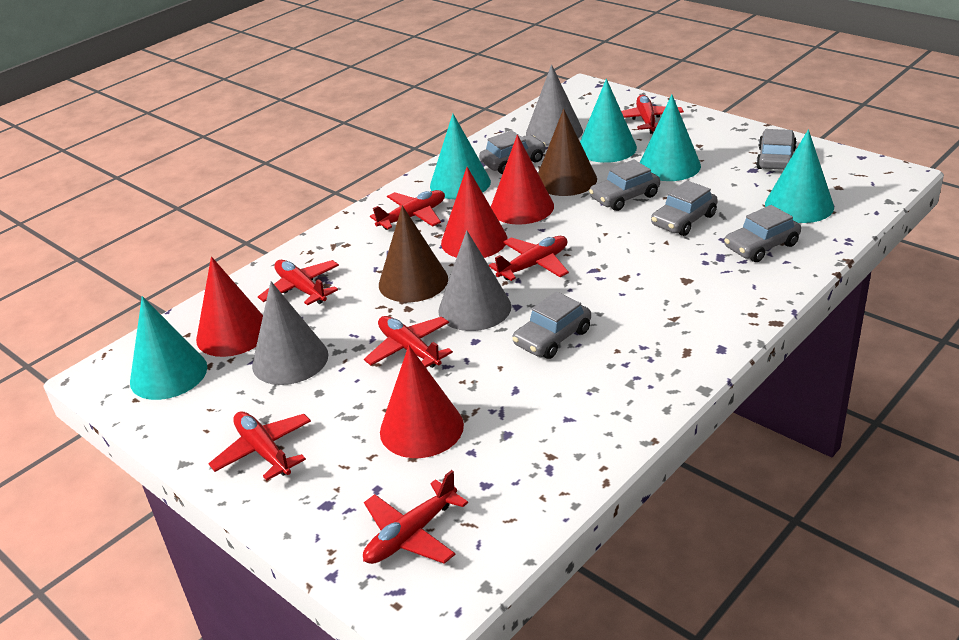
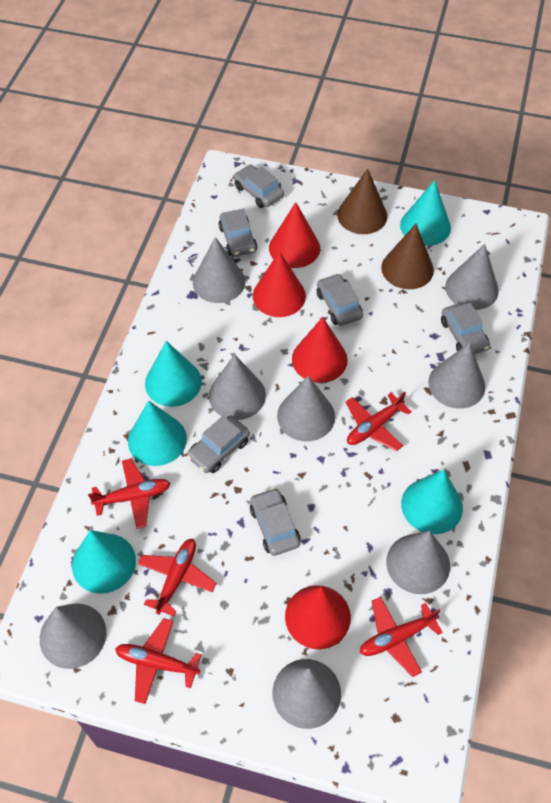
grey cone: [252,281,328,385] [438,230,511,331] [526,64,583,146] = 3 -> [40,603,106,669] [193,237,245,303] [209,354,266,420] [273,659,341,729] [277,376,335,441] [386,531,450,594] [428,343,485,409] [445,244,499,310] = 8
red plane: [208,412,311,481] [258,260,339,306] [363,470,468,564] [364,316,453,368] [370,190,445,230] [489,236,569,281] [621,95,684,134] = 7 -> [88,459,171,529] [115,618,202,704] [138,539,216,616] [345,391,412,452] [360,597,443,677] = 5

